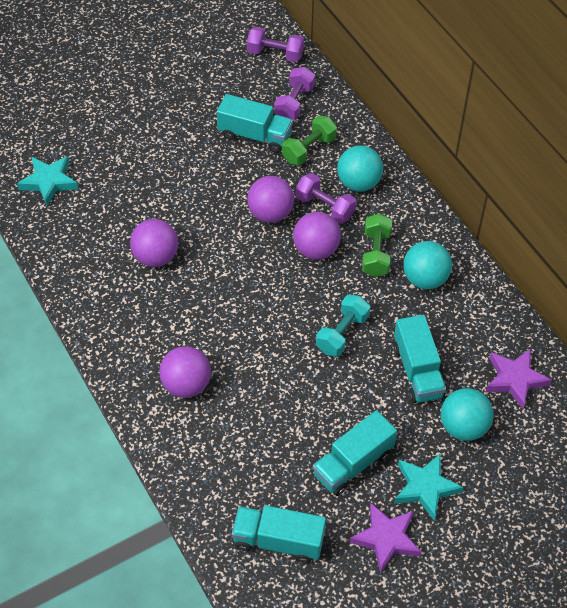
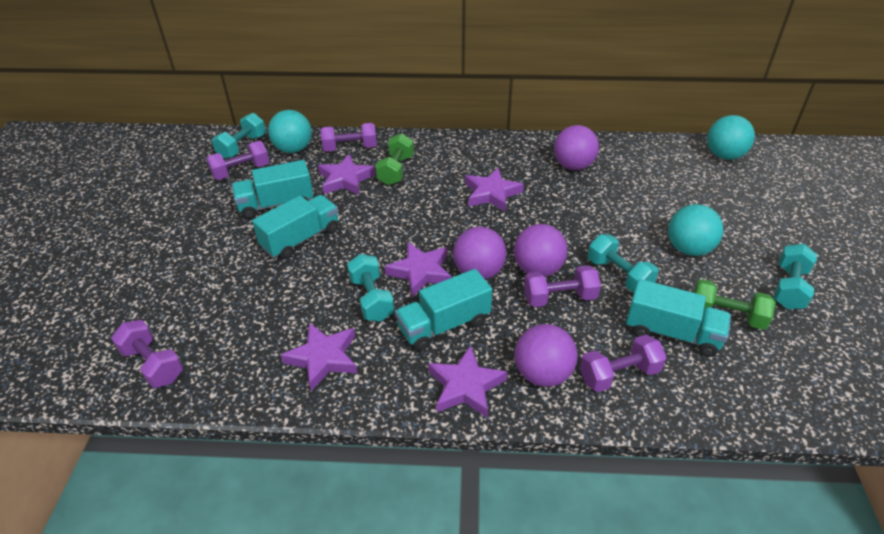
purple dumbbell: [247,27,304,62] [274,67,315,120] [296,173,356,224] = 3 -> [111,320,183,388] [206,141,269,180] [320,123,377,152] [524,265,601,307] [580,335,667,392] = 5
purple star: [349,503,421,574] [485,348,552,409] = 2 -> [281,323,357,391] [318,154,376,195] [385,242,452,297] [428,345,507,418] [465,168,524,212] = 5
turquoise dumbbell: [316,295,370,357] = 1 -> [212,113,266,159] [347,254,394,322] [588,234,659,293] [774,244,817,309] = 4
turquoise star: [17,156,78,206] [394,453,464,521] = 2 -> none = 0

